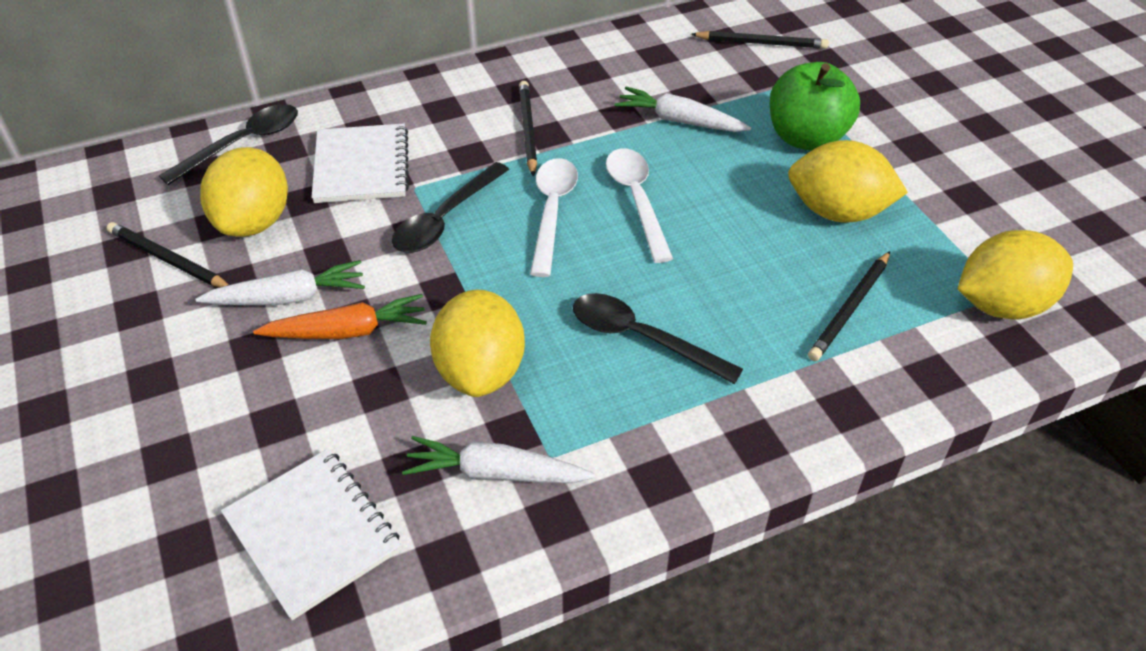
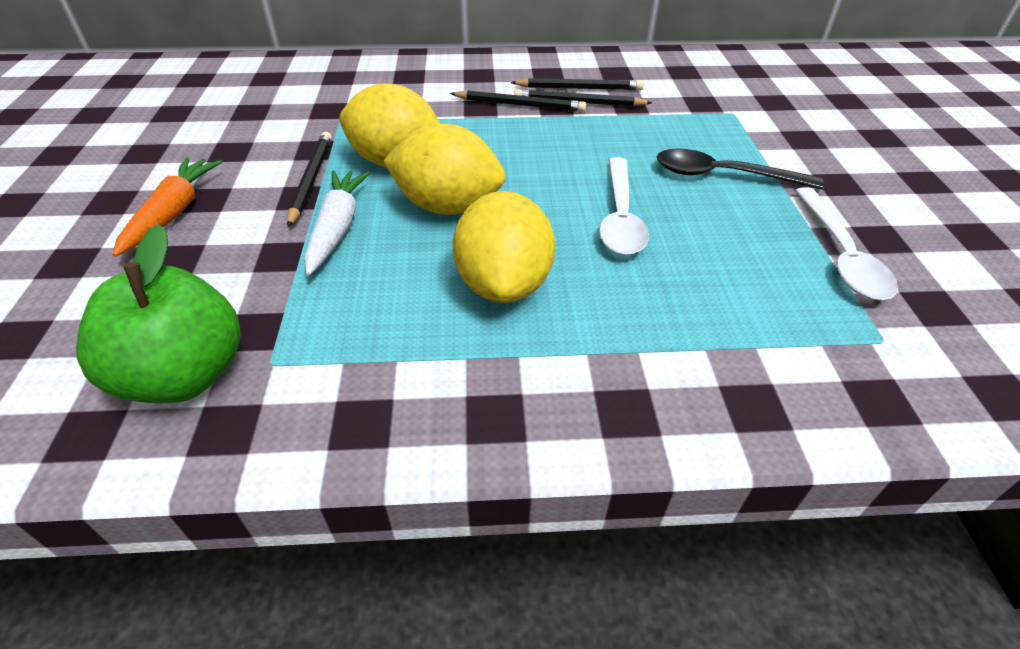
black spoon: [159,104,298,185] [392,162,509,253] [573,293,743,384] = 3 -> [657,148,824,189] = 1
white carrot: [195,260,365,305] [402,436,595,483] [614,87,751,132] = 3 -> [304,170,370,276] = 1
white notebook: [221,448,402,620] [311,124,409,203] = 2 -> none = 0
yellow lemon: [200,147,288,237] [430,290,525,397] [788,140,908,223] [958,230,1073,319] = 4 -> [339,84,440,168] [384,123,506,215] [452,191,555,303] = 3

